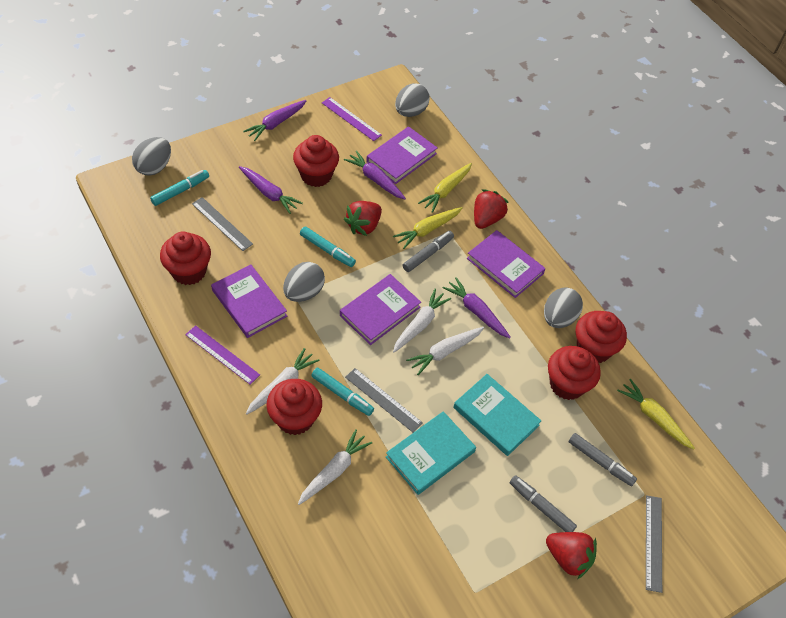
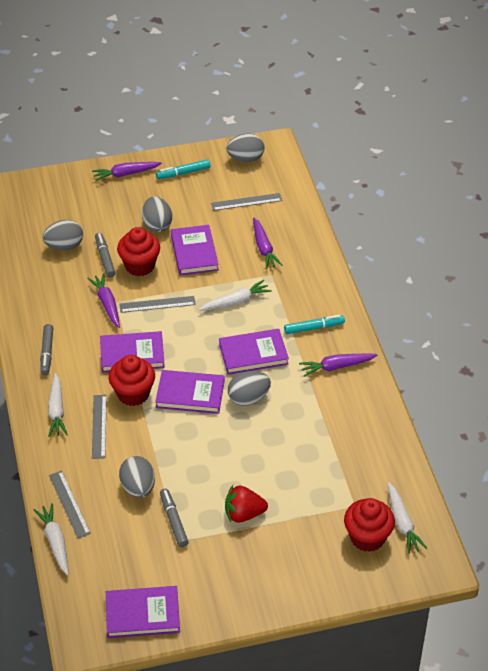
grey egg: [132,137,171,176] [283,262,325,302] [395,83,430,117] [544,287,583,328] = 4 -> [43,220,83,250] [119,456,155,498] [142,196,172,232] [227,133,264,162] [228,371,271,406] = 5
grey ruler: [192,197,253,251] [345,368,423,433] [646,495,662,593] = 3 -> [49,471,91,538] [92,395,107,459] [120,296,196,313] [211,193,282,211] = 4
purple book: [211,264,287,338] [340,274,421,345] [366,126,438,184] [467,230,546,298] = 4 -> [100,331,165,373] [106,586,180,638] [155,370,225,414] [171,225,219,275] [219,329,289,375] = 5
purple ruler: [185,325,260,385] [322,97,382,141] = 2 -> none = 0
red cupcake: [160,231,211,285] [266,379,322,435] [293,135,339,187] [548,346,601,400] [576,311,627,363] = 5 -> [109,355,155,406] [117,227,160,276] [344,498,395,552] = 3
red strawberry: [344,201,382,236] [474,189,509,229] [546,532,597,579] = 3 -> [225,485,268,523] = 1
turquoise book: [386,411,476,495] [453,374,541,456] = 2 -> none = 0
turquoise marker: [150,170,209,206] [300,226,356,267] [311,368,374,416] = 3 -> [156,159,211,179] [284,315,345,334] = 2
yellow carrot: [393,207,462,249] [418,163,472,213] [617,379,695,450] = 3 -> none = 0

